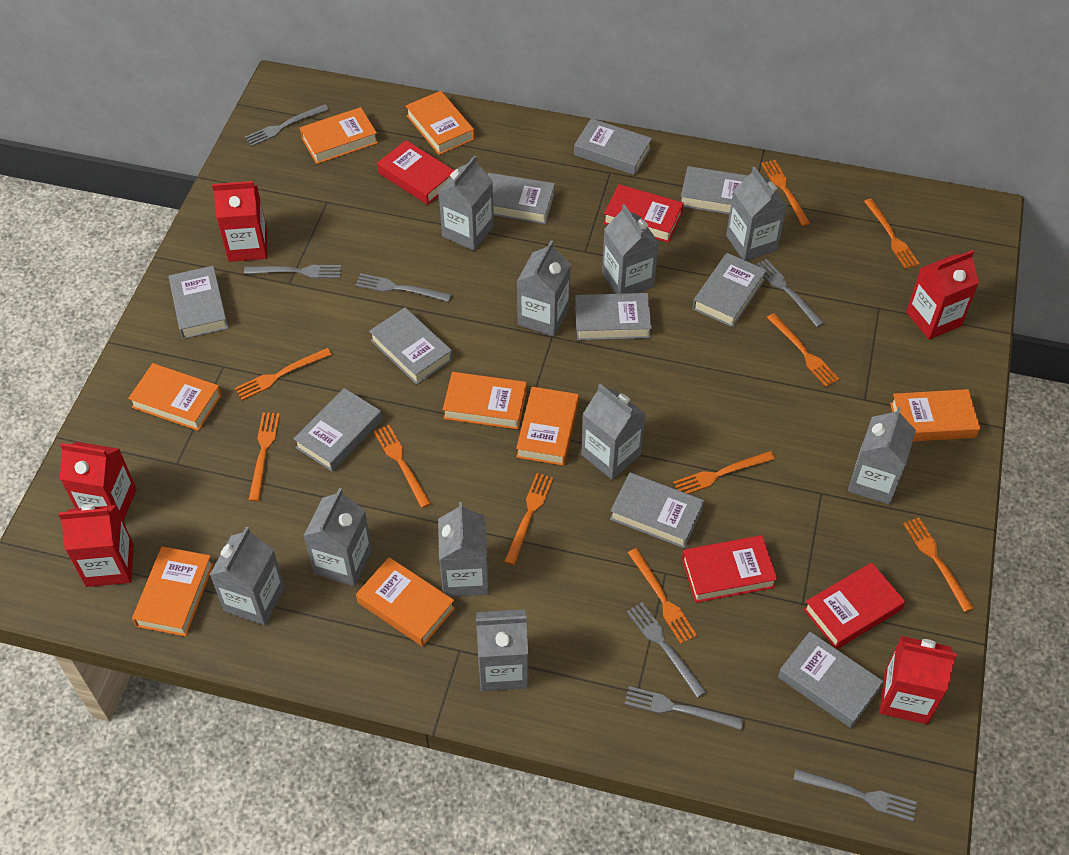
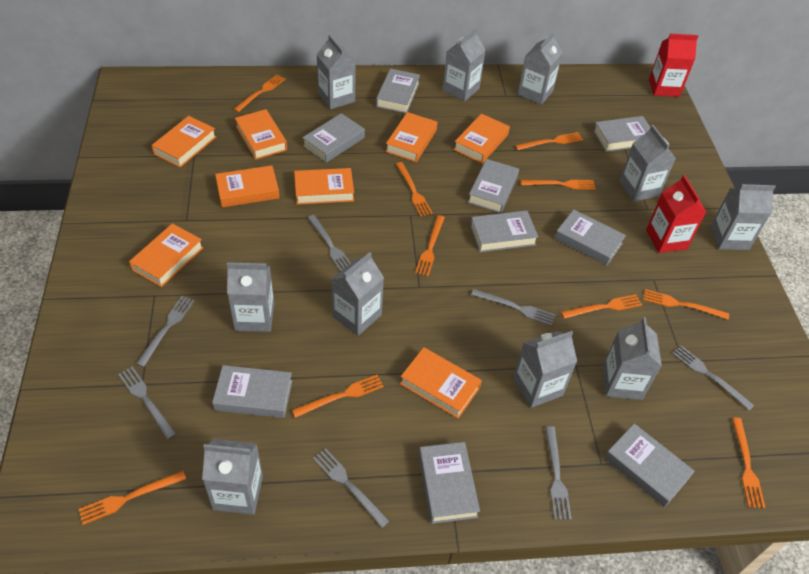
grey book: [169,266,228,339] [294,388,382,472] [369,307,453,385] [488,173,555,224] [574,118,652,175] [575,293,652,340] [610,472,704,548] [681,166,748,214] [693,253,767,327] [778,632,883,728] = 10 -> [212,365,293,418] [302,113,365,163] [376,68,420,113] [419,442,480,524] [468,159,519,213] [470,210,538,252] [554,209,626,266] [593,116,651,152] [605,424,695,508] = 9
red book: [377,140,455,205] [603,184,684,243] [682,535,778,603] [803,562,905,649] = 4 -> none = 0
red carton: [59,504,134,587] [60,442,137,521] [212,181,267,262] [880,636,957,724] [906,250,979,339] = 5 -> [646,175,706,253] [649,34,698,97] = 2

